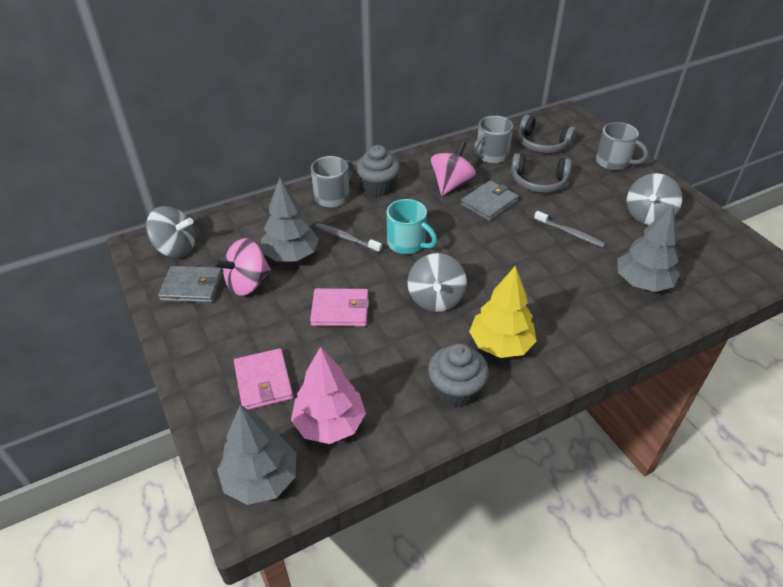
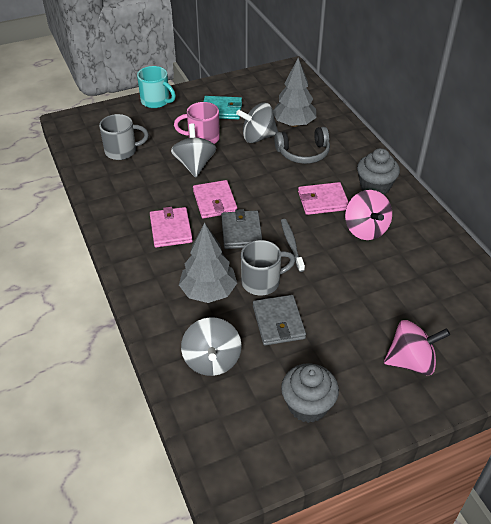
grey headphones: [511,153,572,193] [518,115,576,153] = 2 -> [274,127,330,164] = 1
grey mug: [311,156,354,208] [472,116,514,164] [596,122,648,171] = 3 -> [99,114,149,160] [241,240,295,295] = 2
grey toothbrush: [315,223,382,252] [534,211,606,247] = 2 -> [281,219,305,272] = 1
grey tree: [217,405,296,505] [261,178,319,261] [617,204,680,292] = 3 -> [179,223,237,303] [273,58,316,127] = 2
pink mug: none = 0 -> [174,102,220,144] = 1
pink tree: [291,347,366,444] = 1 -> none = 0
pink wallet: [234,348,293,410] [310,288,369,327] = 2 -> [150,207,193,247] [193,180,237,218] [298,182,349,215] = 3
turquoise wallet: none = 0 -> [204,96,242,119] = 1
yellow tree: [469,266,537,358] = 1 -> none = 0

